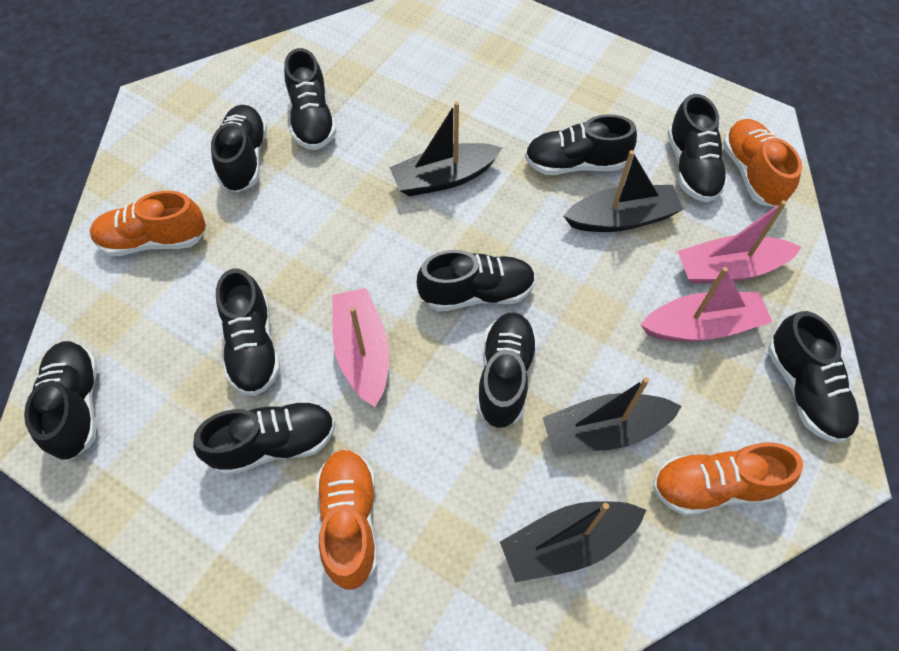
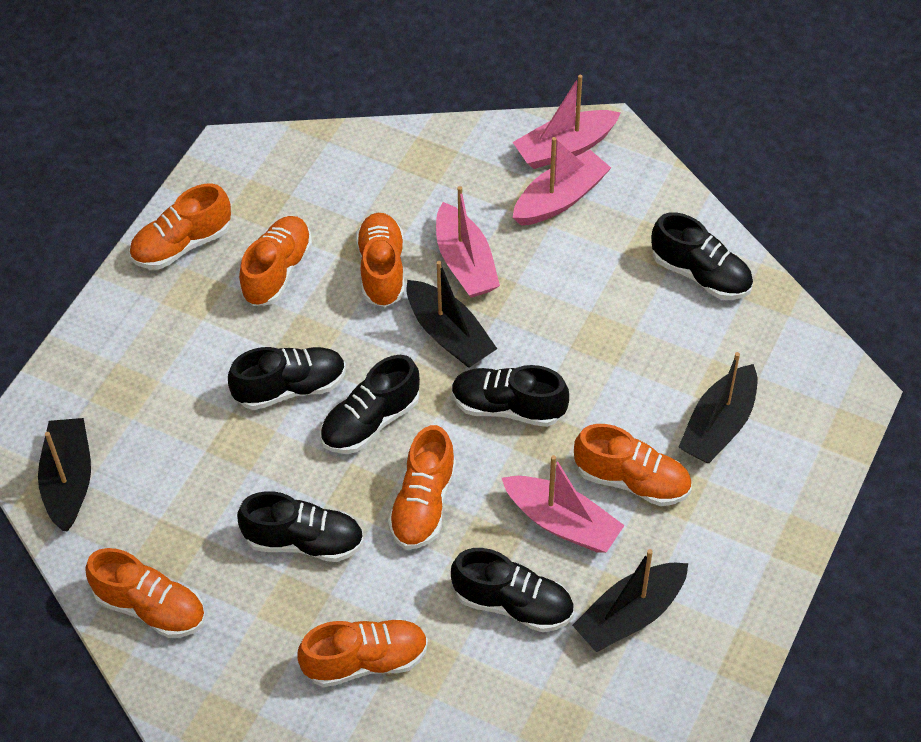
black shoe: [24,341,98,459] [193,401,335,476] [211,105,267,192] [216,269,281,396] [284,48,337,150] [417,250,536,311] [476,312,538,428] [525,114,637,175] [667,94,728,202] [768,311,859,443] = 10 -> [228,347,346,410] [237,491,364,562] [320,355,420,454] [451,548,574,632] [452,365,569,427] [652,212,753,300] = 6
orange shoe: [90,191,206,256] [316,449,377,590] [652,442,803,516] [723,119,802,207] = 4 -> [85,548,205,638] [129,184,231,269] [239,216,312,306] [298,619,428,687] [356,213,404,307] [388,425,456,549] [574,424,691,506] = 7
pink boat: [332,288,390,407] [641,267,772,342] [678,200,802,284] = 3 -> [436,186,500,298] [502,455,625,553] [513,75,621,169] [513,137,611,226] = 4

